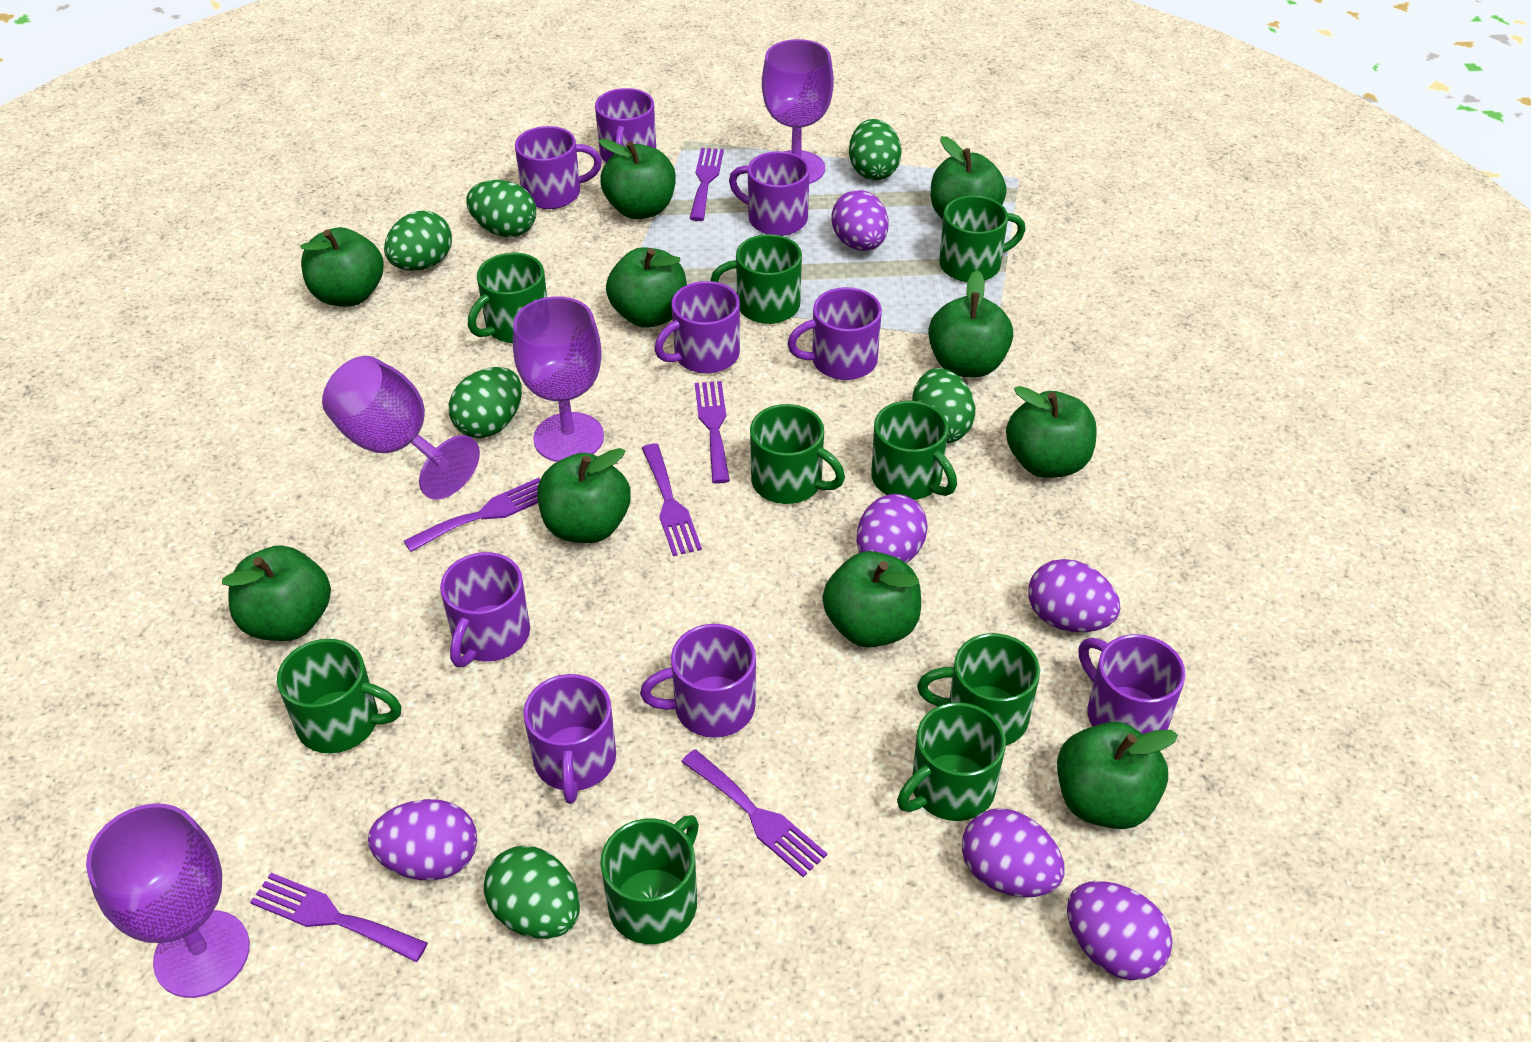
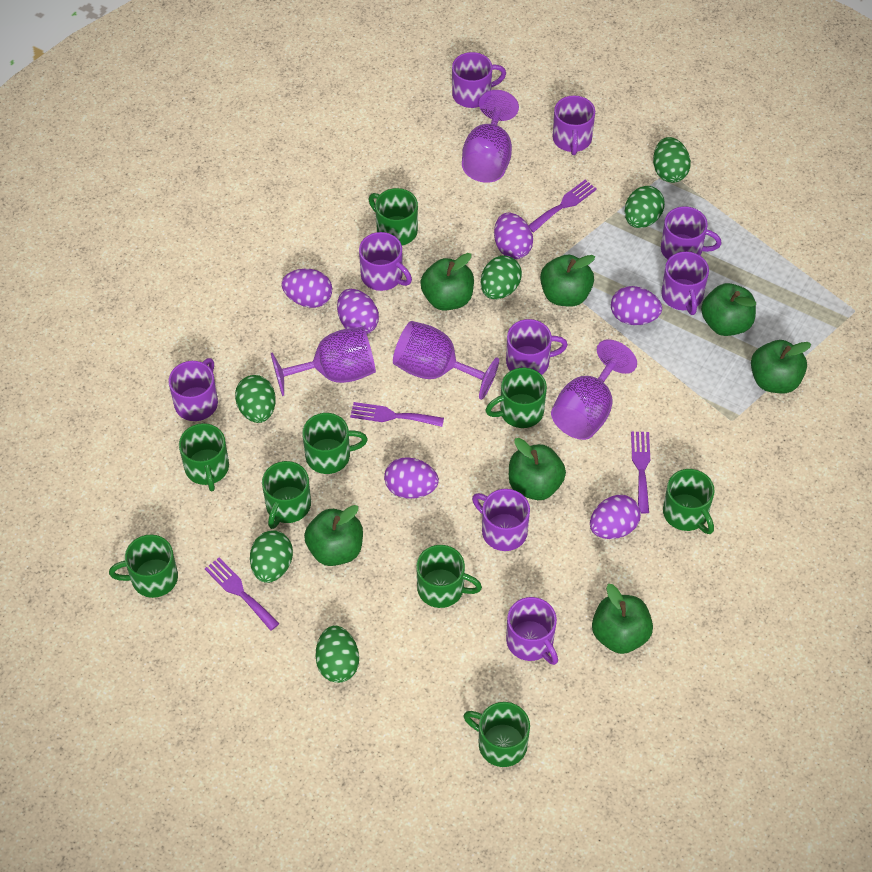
green apple: [222,545,331,641] [300,227,384,306] [537,448,631,543] [598,139,676,219] [606,247,687,328] [822,551,921,647] [928,270,1013,377] [931,136,1007,220] [1006,386,1097,478] [1057,722,1178,829] = 10 -> [304,505,363,566] [420,253,474,311] [509,438,566,500] [540,254,595,307] [592,584,653,654] [701,283,756,336] [751,340,811,393] = 7
purple fork: [250,873,428,962] [404,478,541,552] [642,444,702,556] [681,749,827,877] [689,148,724,221] [695,381,730,484] = 6 -> [205,558,280,631] [350,402,444,427] [529,180,597,232] [631,432,650,513] = 4

